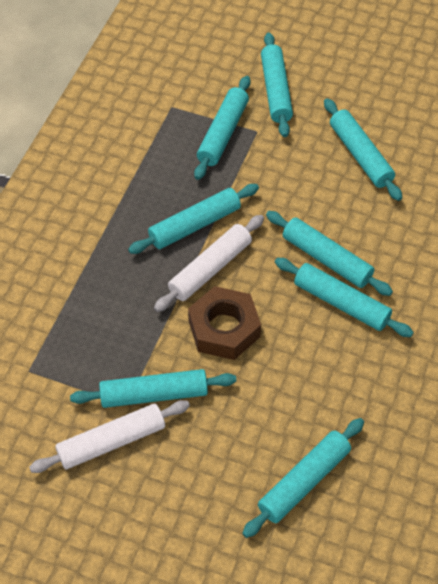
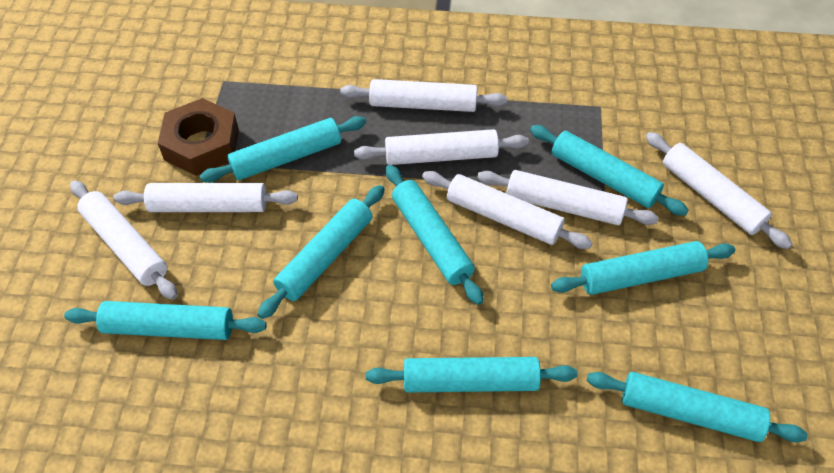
white rolling pin: [29,400,190,473] [154,215,264,312] = 2 -> [70,180,178,300] [113,183,298,212] [340,79,507,112] [354,129,529,165] [422,171,593,249] [477,170,659,225] [646,132,793,249] = 7

